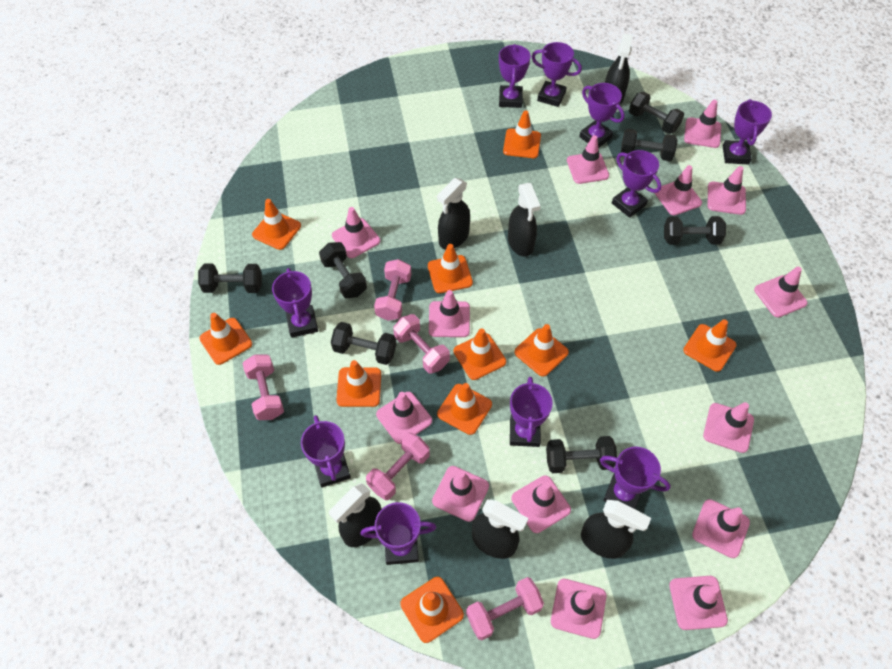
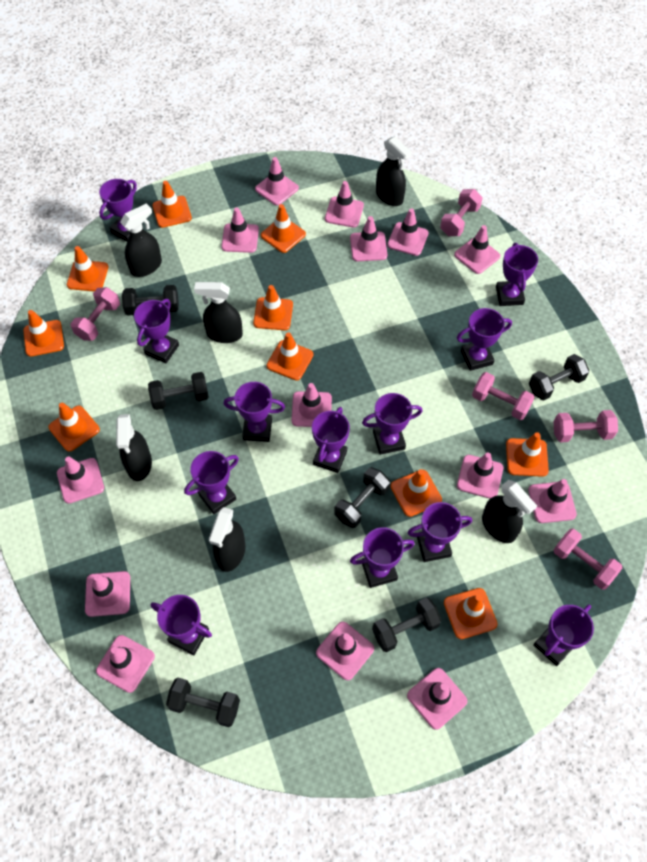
black dumbbell: [198,263,262,293] [319,242,367,298] [331,322,396,365] [546,436,617,473] [621,129,678,161] [629,92,684,134] [664,216,726,245] = 7 -> [122,285,179,316] [148,372,209,410] [166,678,240,727] [334,467,390,528] [372,597,442,652] [529,354,590,401] = 6
purple trophy: [272,268,318,338] [301,415,351,488] [360,502,437,565] [499,44,531,108] [510,376,553,447] [532,42,582,107] [579,83,625,148] [600,447,671,509] [612,150,661,218] [723,99,772,164] = 10 -> [99,179,143,242] [134,299,179,363] [151,595,212,655] [184,451,239,514] [224,382,285,442] [312,407,350,473] [350,527,415,588] [362,393,422,455] [407,502,472,562] [457,308,512,371] [496,243,538,306] [533,604,594,666] = 12

